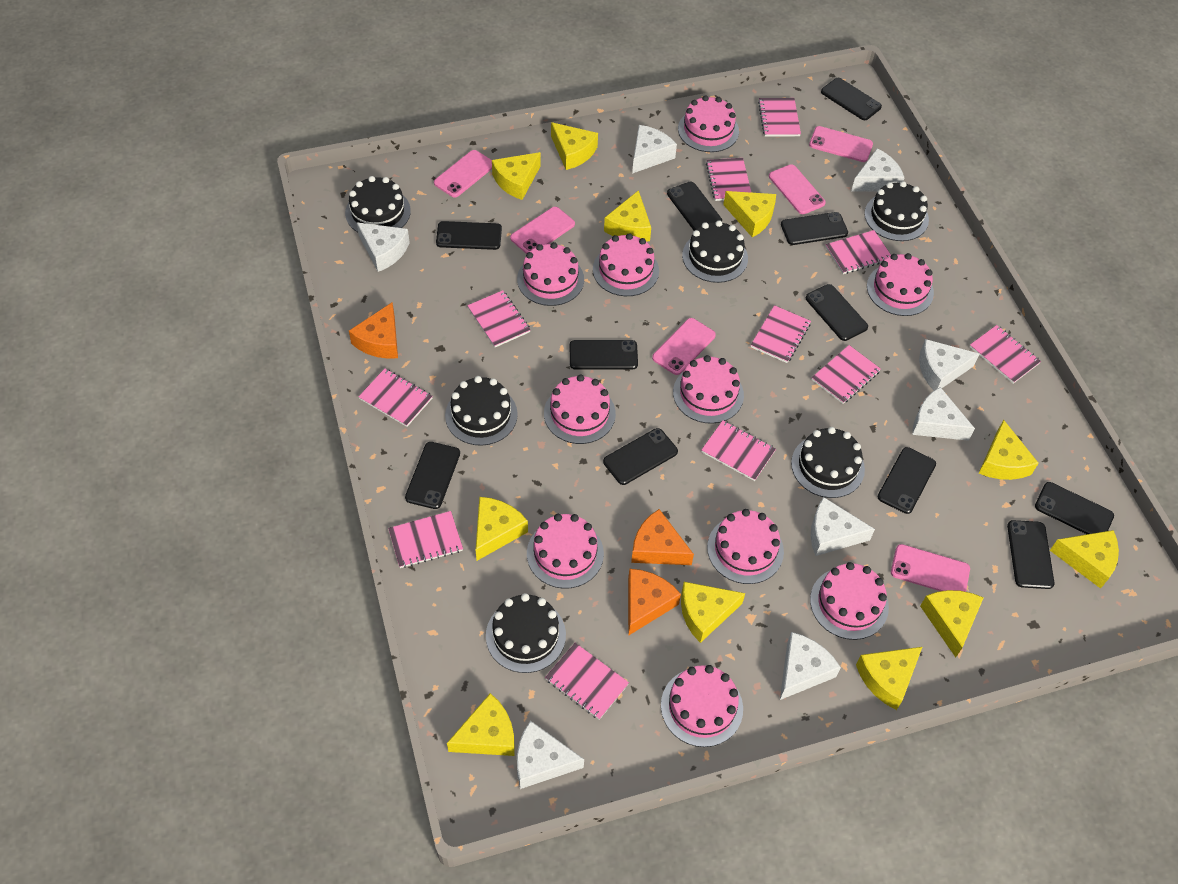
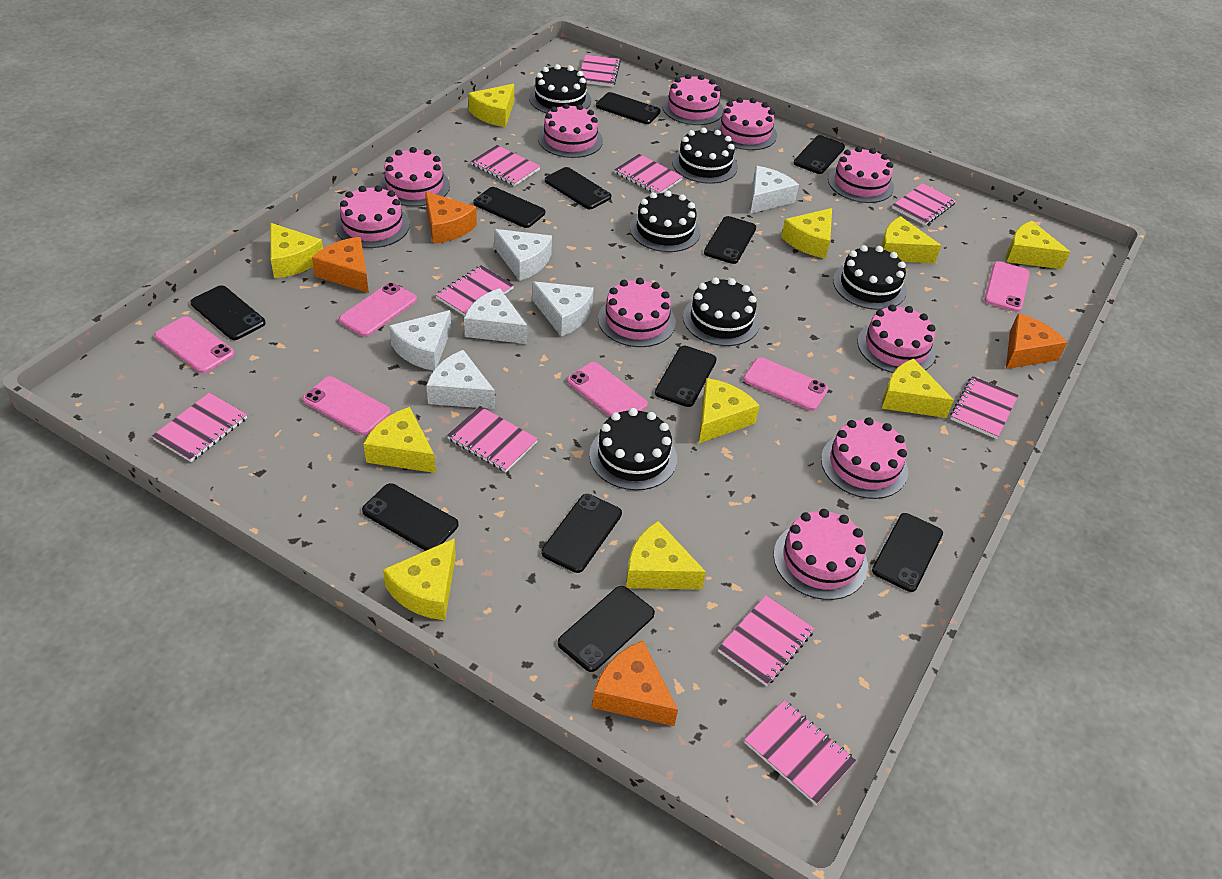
orange cheese: [349,302,398,359] [628,569,681,636] [631,509,694,565] = 3 -> [312,237,369,293] [425,192,477,244] [592,641,678,726] [1006,313,1068,369] = 4
pink notebook: [358,368,433,427] [388,511,463,568] [467,290,530,347] [545,643,629,720] [701,420,776,481] [706,158,752,201] [751,305,811,363] [758,98,801,137] [811,345,881,404] [826,230,891,274] [970,325,1041,384] = 11 -> [152,393,247,462] [435,265,514,316] [447,406,538,472] [471,145,540,186] [581,55,621,87] [614,154,683,194] [718,595,815,686] [744,700,856,805] [892,183,956,226] [950,376,1019,439] = 10
white cheese: [357,222,410,272] [517,721,584,789] [632,125,677,174] [780,632,841,700] [811,497,875,556] [851,148,905,192] [912,387,975,441] [919,339,979,390] = 8 -> [389,310,451,371] [426,350,495,409] [464,288,527,344] [494,229,552,281] [532,281,594,336] [750,166,799,214] = 6
yellow cheese: [447,693,515,756] [476,497,528,561] [492,152,541,200] [551,122,598,170] [604,190,651,241] [681,582,745,643] [723,191,776,237] [856,647,922,710] [920,590,984,657] [979,420,1039,480] [1050,530,1119,589] = 11 -> [270,223,323,278] [364,407,436,473] [383,538,456,620] [468,84,514,127] [626,521,706,589] [699,378,760,443] [781,208,832,259] [881,216,941,263] [882,358,954,418] [1006,221,1070,269] = 10

